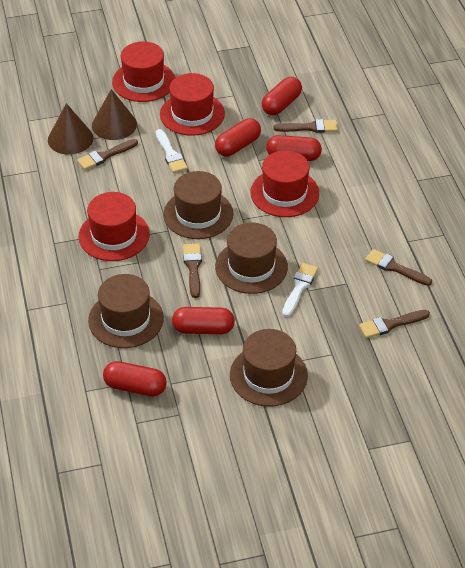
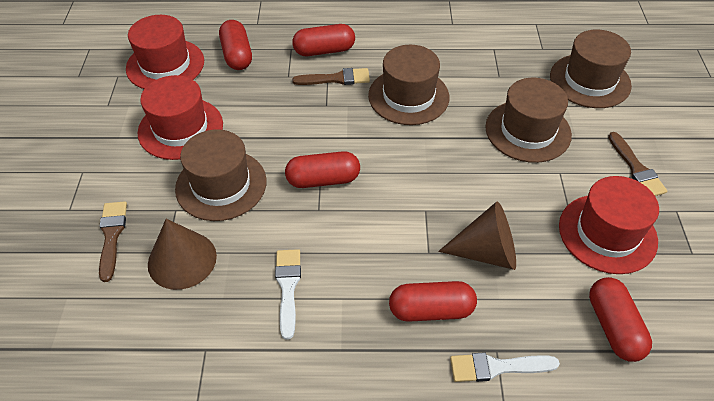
brown brush: [77,139,138,170] [183,243,202,298] [273,119,338,133] [359,310,430,338] [365,249,432,286] = 5 -> [99,201,127,282] [292,68,370,85] [608,132,667,196] = 3
red hat: [79,192,150,261] [112,41,175,102] [160,73,225,136] [250,150,319,217] = 4 -> [126,15,204,89] [138,75,223,160] [559,176,659,274] = 3

